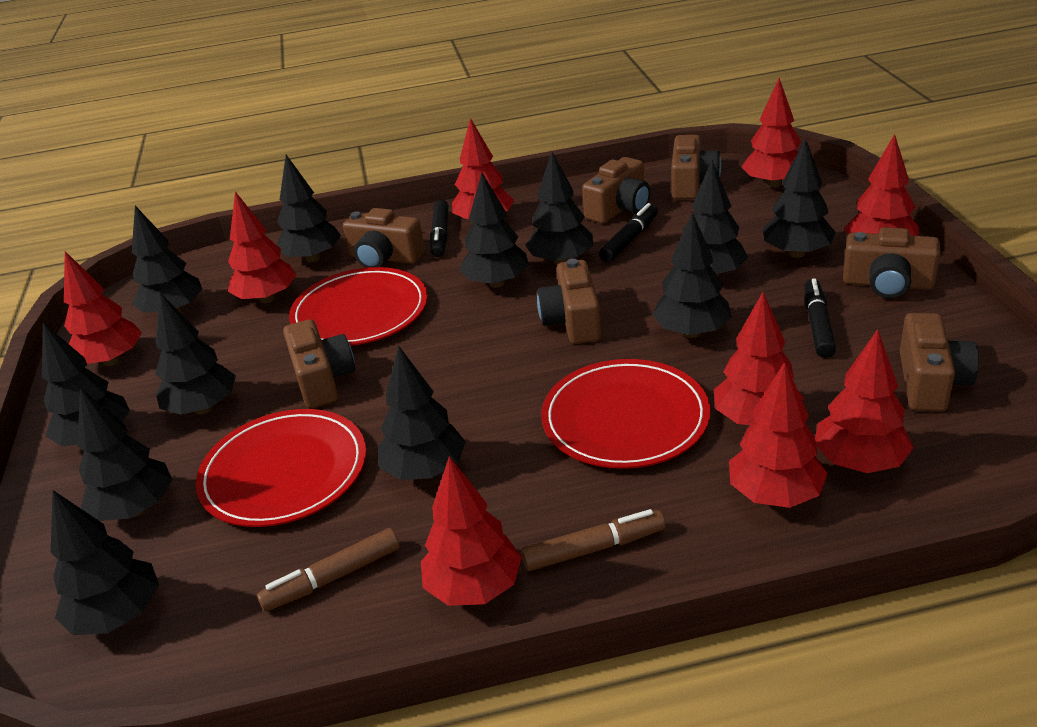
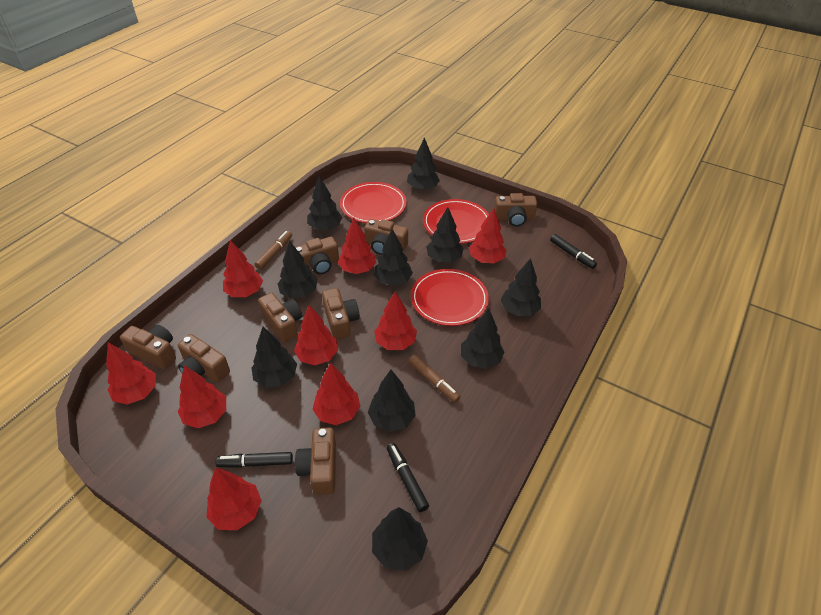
black tree: [42,323,130,446] [51,490,159,635] [78,388,173,521] [132,206,203,313] [155,293,236,415] [277,155,341,262] [378,346,466,480] [459,173,529,288] [525,152,593,265] [652,212,732,338] [683,160,748,277] [763,138,836,258] = 12 -> [252,327,297,387] [278,241,318,298] [307,176,343,230] [368,370,416,432] [372,507,428,571] [374,229,413,286] [407,137,440,191] [426,207,464,262] [461,308,504,369] [501,258,541,316] = 10
brown camera: [283,319,355,409] [343,208,425,268] [537,259,601,344] [582,157,650,223] [671,135,721,199] [843,227,940,298] [900,313,979,412] = 7 -> [120,325,176,370] [178,334,230,382] [258,293,302,343] [295,236,339,274] [295,427,336,495] [322,288,360,339] [364,219,408,255] [494,193,537,227] = 8

